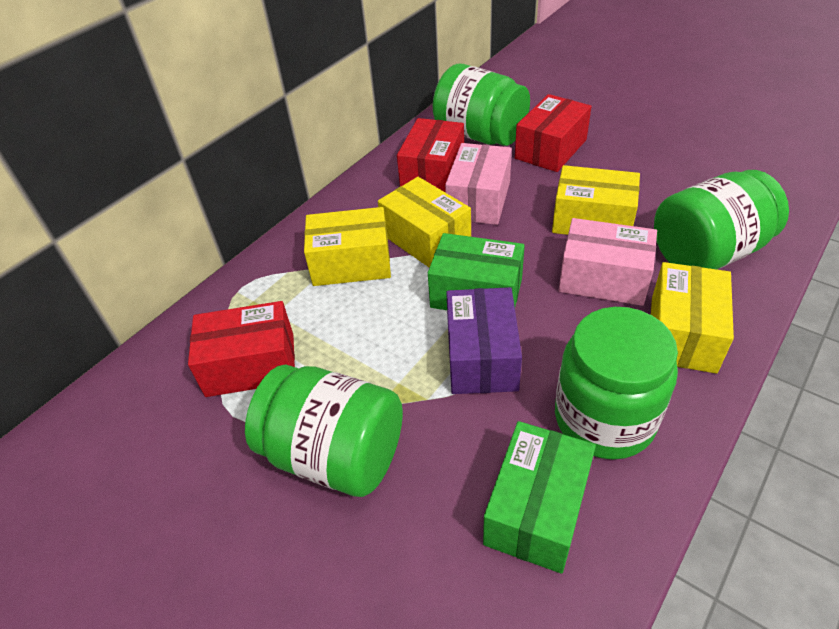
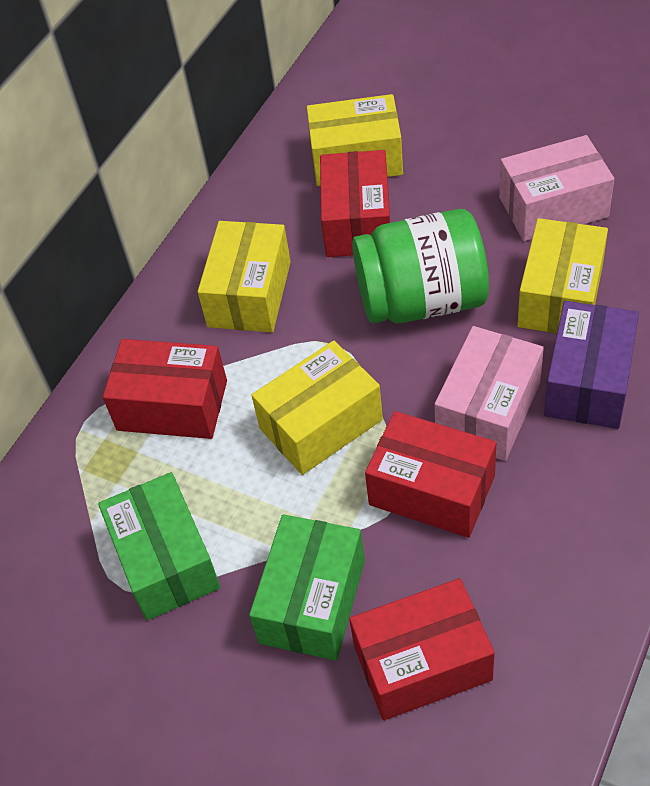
green jar: [245,365,403,497] [433,64,530,146] [555,307,678,460] [654,170,789,270] = 4 -> [352,209,489,323] = 1
red box: [188,301,295,397] [397,118,464,193] [515,94,592,172] = 3 -> [103,339,227,439] [320,150,390,257] [349,578,495,721] [365,411,496,538] = 4

